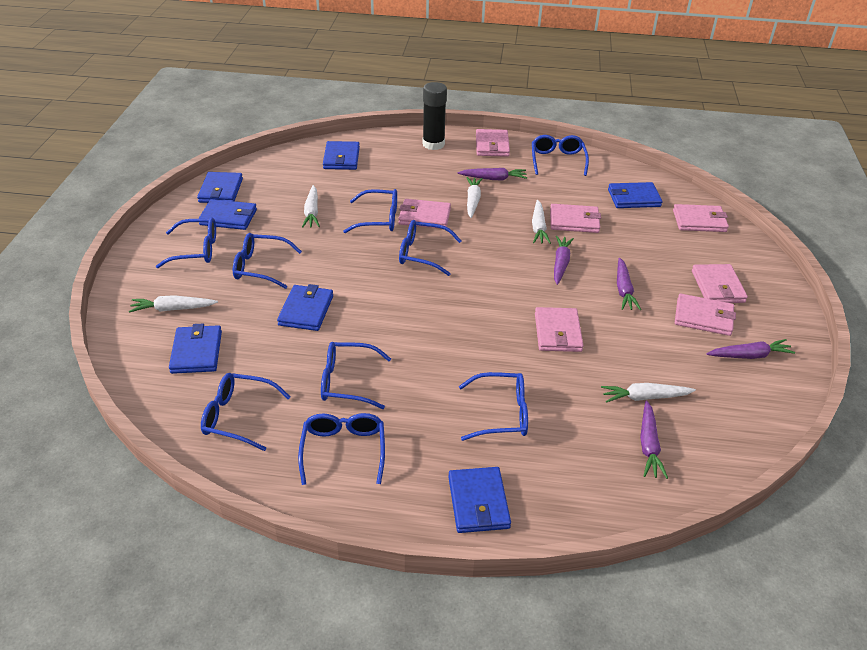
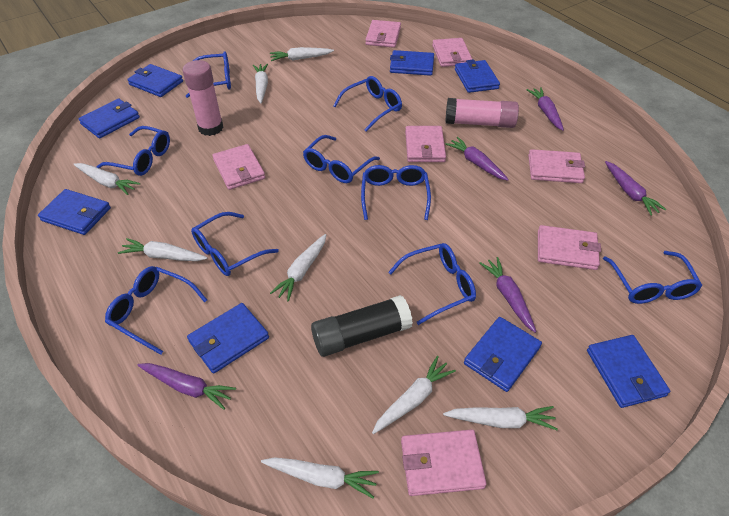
blue wallet: [169,324,222,374] [197,172,243,203] [198,199,257,230] [277,284,333,331] [323,141,360,170] [448,467,511,533] [608,182,663,208] = 7 -> [38,189,111,235] [78,98,140,138] [127,64,183,97] [187,303,269,374] [390,50,434,76] [455,59,500,93] [464,317,542,392] [587,335,670,408] = 8
pink glue stick: none = 0 -> [183,60,224,136] [445,98,519,128] = 2
white carrot: [129,295,218,313] [302,185,320,228] [466,177,483,218] [532,200,551,244] [601,383,696,403] = 5 -> [74,163,140,195] [118,238,207,261] [253,64,268,103] [261,457,379,499] [270,47,334,61] [270,234,326,301] [372,356,456,434] [443,406,558,430] = 8

